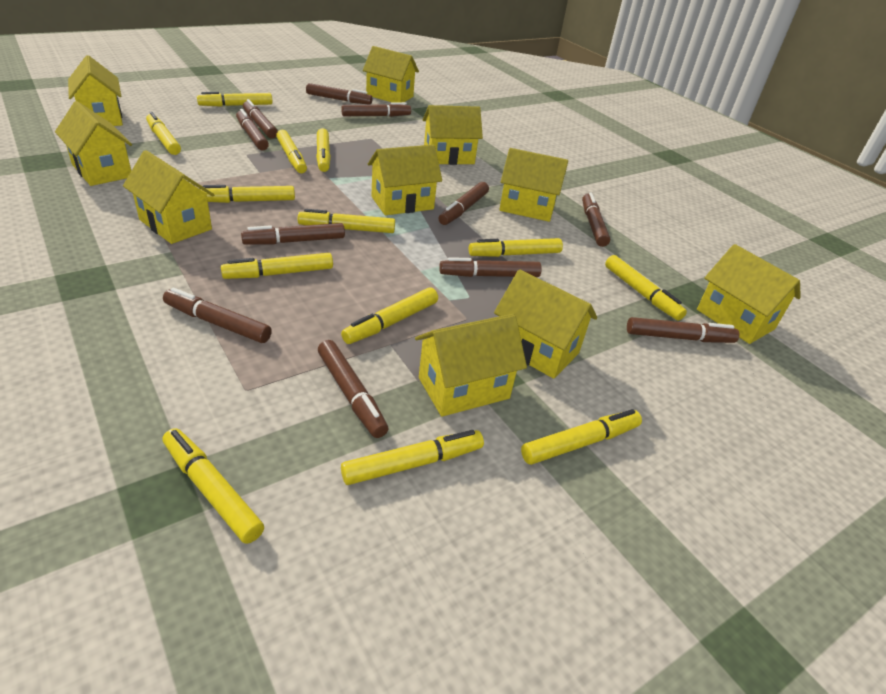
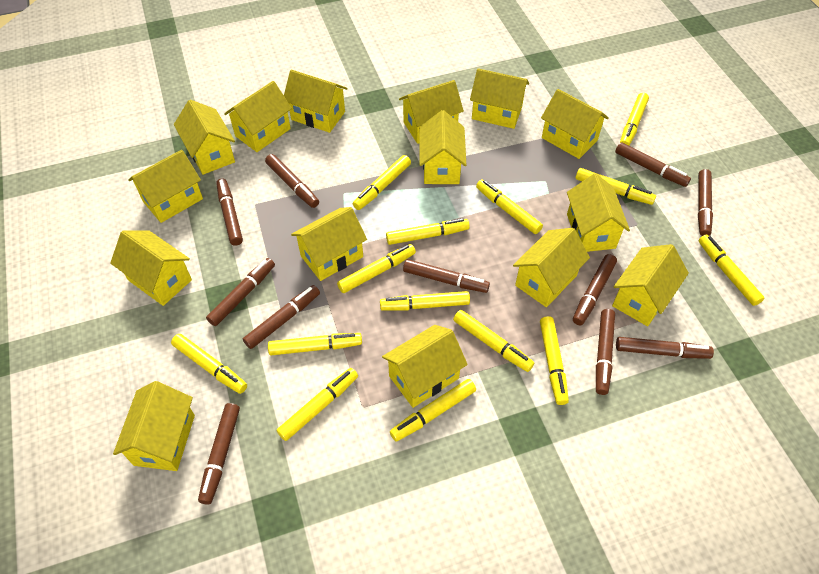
yellow house: [55,101,132,186] [68,55,123,126] [123,150,214,244] [363,46,419,102] [368,145,442,215] [415,314,527,417] [423,105,483,165] [494,269,597,379] [499,148,568,222] [697,244,801,344] = 10 -> [110,230,192,306] [113,381,195,471] [128,150,203,223] [174,100,235,175] [224,81,292,152] [284,70,348,133] [291,207,367,281] [382,325,468,408] [399,80,464,144] [419,110,466,184] [470,68,529,129] [513,228,590,307] [541,89,609,159] [567,173,630,252] [612,244,689,326] = 15
yellow marker: [146,112,181,155] [163,428,264,544] [197,92,273,107] [200,185,295,203] [221,253,333,279] [276,130,307,173] [298,209,395,233] [316,128,331,172] [341,287,438,344] [341,430,484,485] [469,238,563,257] [521,409,642,465] [605,255,687,321] = 13 -> [171,334,247,394] [268,333,362,355] [277,368,358,441] [337,244,416,293] [353,155,411,210] [380,291,470,311] [386,218,470,245] [390,379,476,442] [453,310,534,372] [476,180,543,234] [540,316,569,405] [575,168,656,205] [620,93,649,146] [698,235,764,306] = 14

